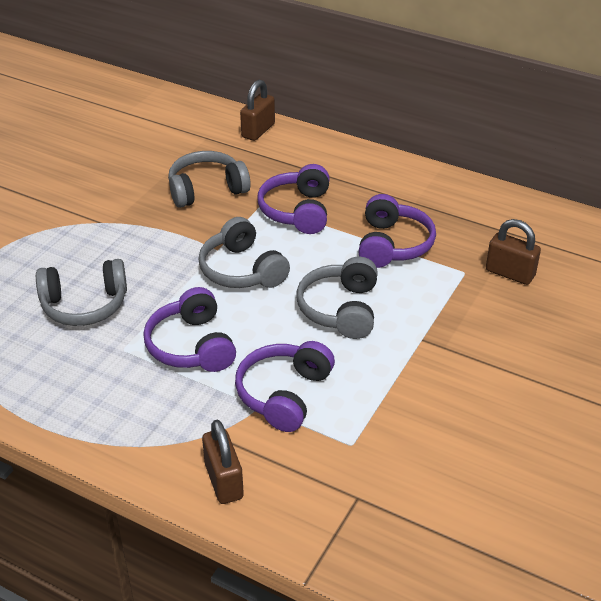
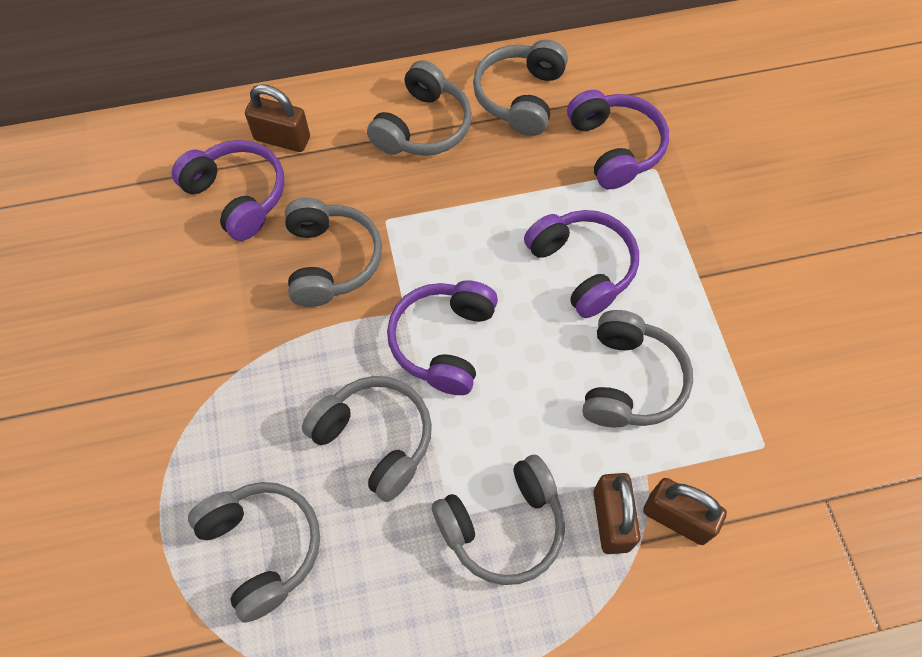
grey headphones: [36,259,127,326] [168,151,251,208] [199,217,290,288] [296,257,378,339] = 4 -> [188,482,320,623] [285,198,382,307] [302,376,432,502] [367,60,472,156] [432,455,565,585] [473,40,568,136] [583,310,693,427] = 7

